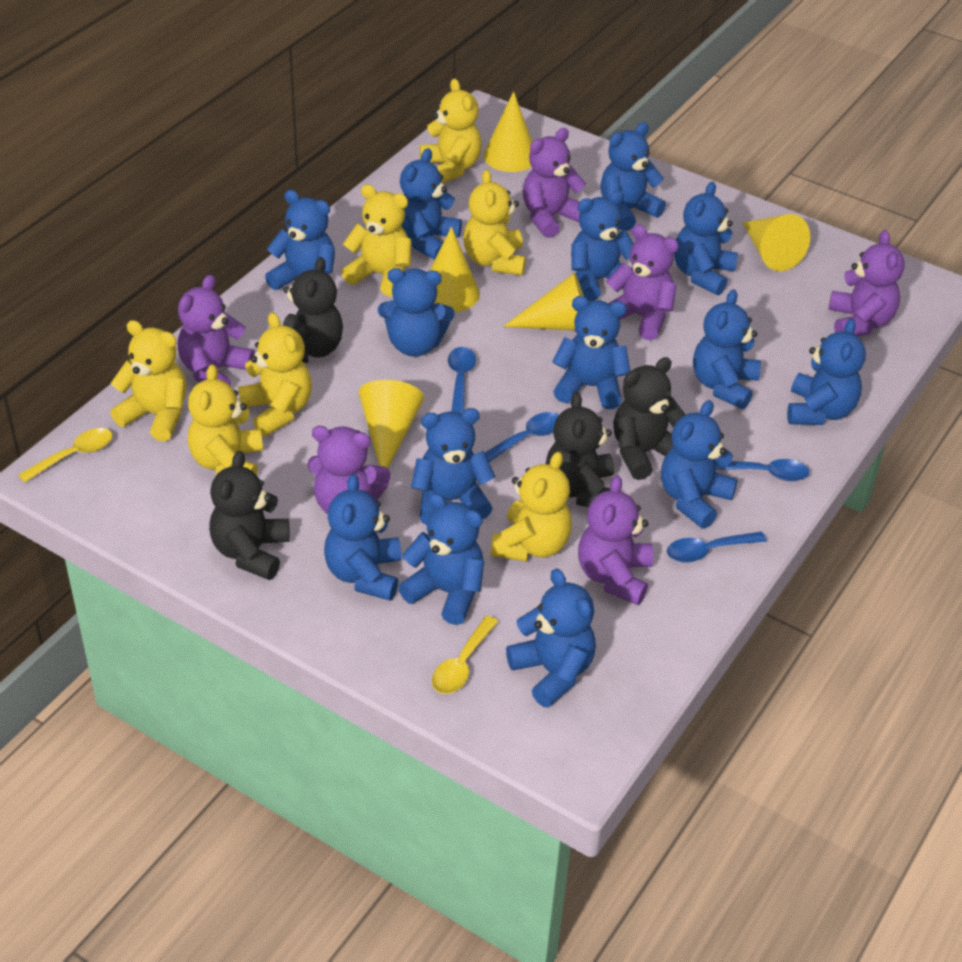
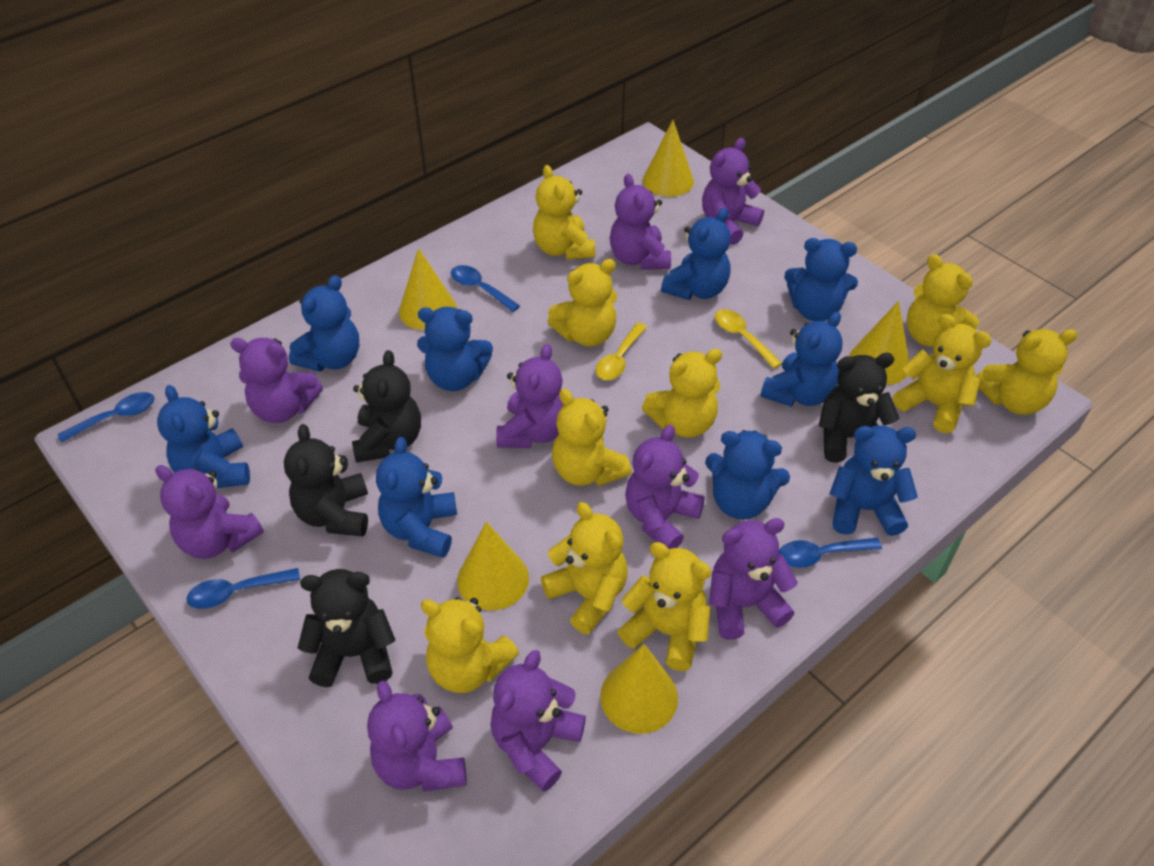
blue teddy bear: [265,190,335,290] [324,474,402,601] [378,268,455,357] [398,493,484,625] [400,148,462,260] [411,408,495,525] [506,568,596,708] [552,296,630,409] [571,191,634,301] [600,122,666,231] [661,400,738,529] [674,182,738,295] [693,289,761,409] [787,319,866,425] = 14 -> [157,385,250,488] [289,275,359,372] [376,437,457,558] [417,307,493,391] [661,208,731,300] [705,430,790,520] [760,312,843,407] [784,238,858,321] [829,425,918,536] = 9
purple teddy bear: [177,275,255,387] [307,426,391,514] [523,128,586,238] [578,475,654,605] [606,224,679,341] [829,230,905,336] = 6 -> [155,465,264,559] [230,338,323,423] [367,681,467,792] [491,650,586,792] [496,344,564,448] [610,173,671,270] [625,425,705,549] [702,138,764,245] [709,518,798,639] = 9
yellow teddy bear: [110,320,186,442] [188,364,263,475] [238,312,312,436] [341,184,411,297] [420,78,482,183] [463,170,526,275] [491,452,572,562] = 7 -> [421,597,519,693] [533,165,595,260] [541,502,628,635] [548,259,618,347] [552,389,632,486] [618,542,712,671] [642,349,722,438] [893,314,992,433] [907,254,979,347] [976,329,1077,415] = 10

